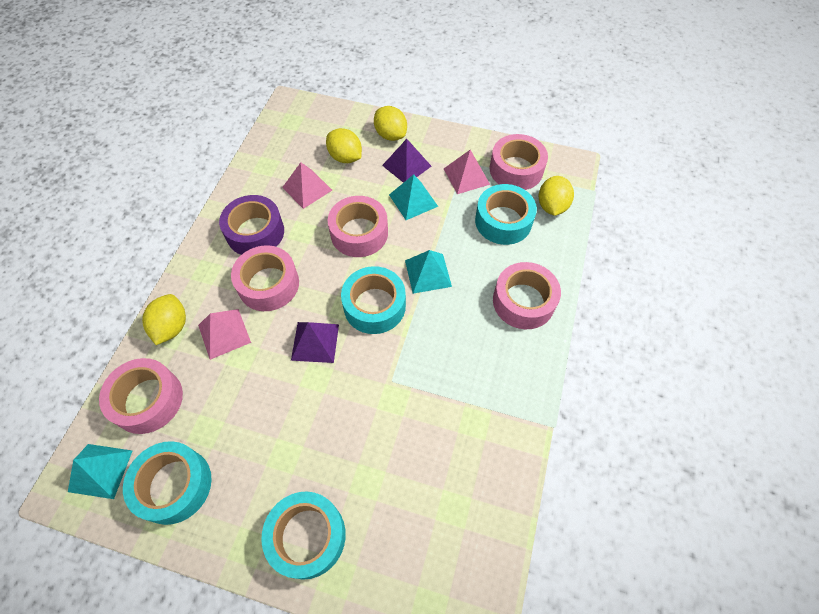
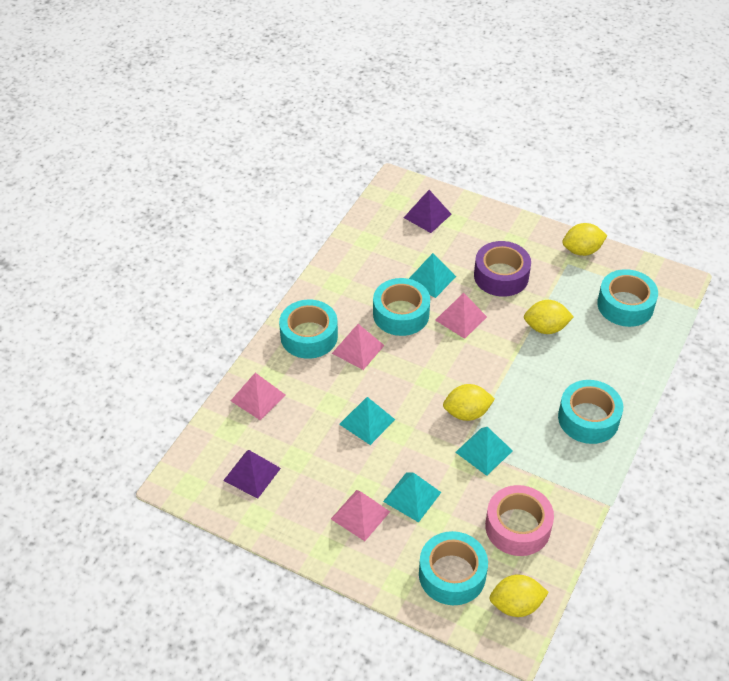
pink pyramid: [198,309,251,360] [282,162,332,209] [444,150,490,194] = 3 -> [231,373,286,420] [331,490,390,541] [332,324,385,370] [435,293,487,339] = 4
pink tape: [99,358,183,434] [231,245,299,311] [328,196,388,257] [490,134,548,190] [493,262,561,329] = 5 -> [485,485,554,556] = 1
turquoise pyramid: [68,444,132,499] [389,174,438,220] [405,250,452,294] = 3 -> [339,397,395,445] [383,472,441,522] [409,253,456,298] [455,427,513,476] = 4
turquoise tape: [123,441,212,525] [261,491,346,580] [341,266,406,334] [475,184,537,245] = 4 -> [279,299,338,359] [373,278,430,336] [419,531,488,605] [558,380,623,444] [597,269,658,327] = 5

